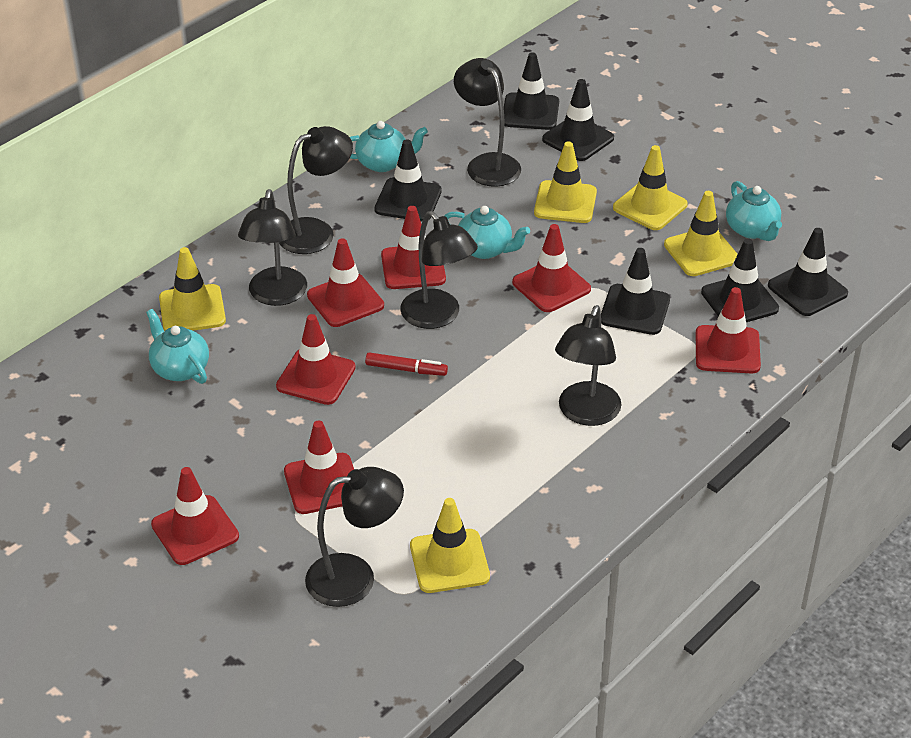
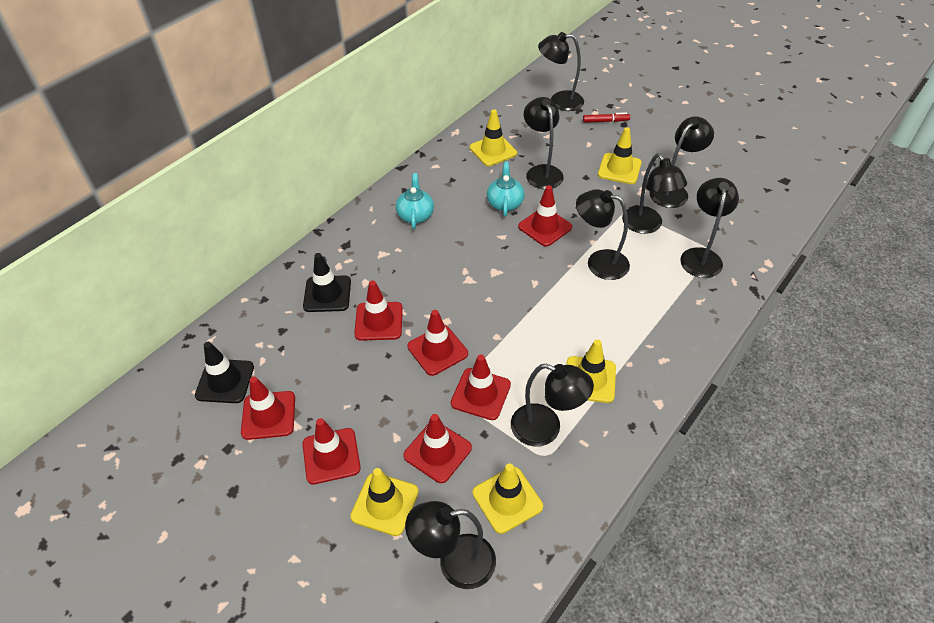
black lamp: [238,189,307,306] [279,126,353,254] [305,467,404,607] [400,211,478,329] [454,58,521,187] [555,305,621,426] = 6 -> [405,501,496,589] [511,364,594,447] [524,97,564,189] [538,32,584,111] [576,189,630,280] [622,153,687,234] [650,116,714,208] [680,178,739,278] = 8
black traffic cone: [374,139,442,222] [504,52,559,130] [542,79,614,161] [601,248,670,335] [701,239,779,322] [768,228,848,316] = 6 -> [195,342,254,403] [303,253,351,312] = 2
turquoise teapot: [146,309,209,384] [350,121,428,172] [444,206,530,259] [726,181,782,241] = 4 -> [396,173,434,229] [487,161,525,217] = 2

